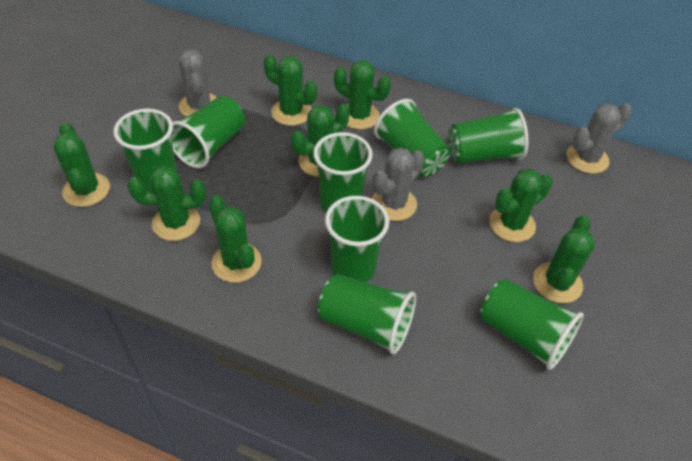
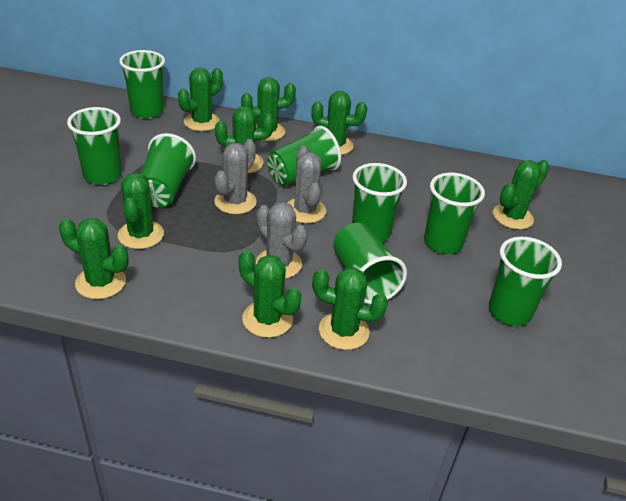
green cactus: [53,122,110,207] [127,165,206,241] [209,195,262,283] [264,54,317,126] [291,103,349,177] [334,60,391,130] [489,169,553,242] [533,215,595,303] = 8 -> [59,218,129,299] [118,173,164,249] [178,67,223,131] [215,106,274,173] [239,250,301,338] [241,77,296,141] [311,91,367,155] [312,268,388,350] [493,160,549,230] = 9

